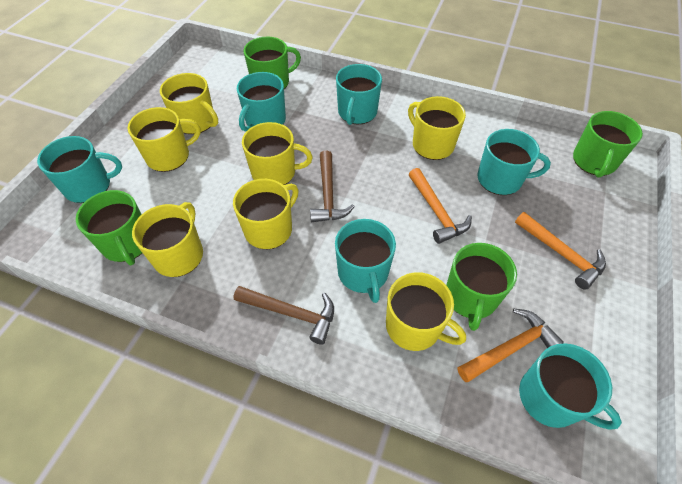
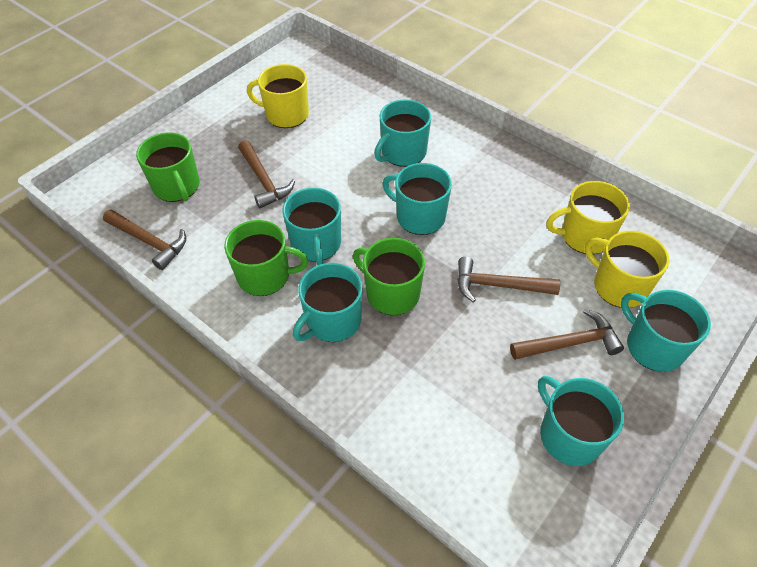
brown hammer: [234,286,334,345] [310,150,355,222] = 2 -> [103,209,186,270] [238,140,295,208] [457,257,560,303] [510,309,624,360] = 4
green mug: [76,190,142,265] [244,37,301,89] [447,243,517,331] [573,111,643,178] = 4 -> [136,132,200,202] [224,220,309,296] [353,238,425,315] = 3
orange hammer: [409,168,472,244] [458,309,564,382] [515,212,606,290] = 3 -> none = 0
yellow mug: [128,107,201,172] [132,202,203,277] [160,73,218,134] [233,179,299,249] [242,122,313,185] [386,272,466,351] [408,96,466,160] = 7 -> [247,64,309,128] [546,181,630,254] [585,231,669,308] = 3

